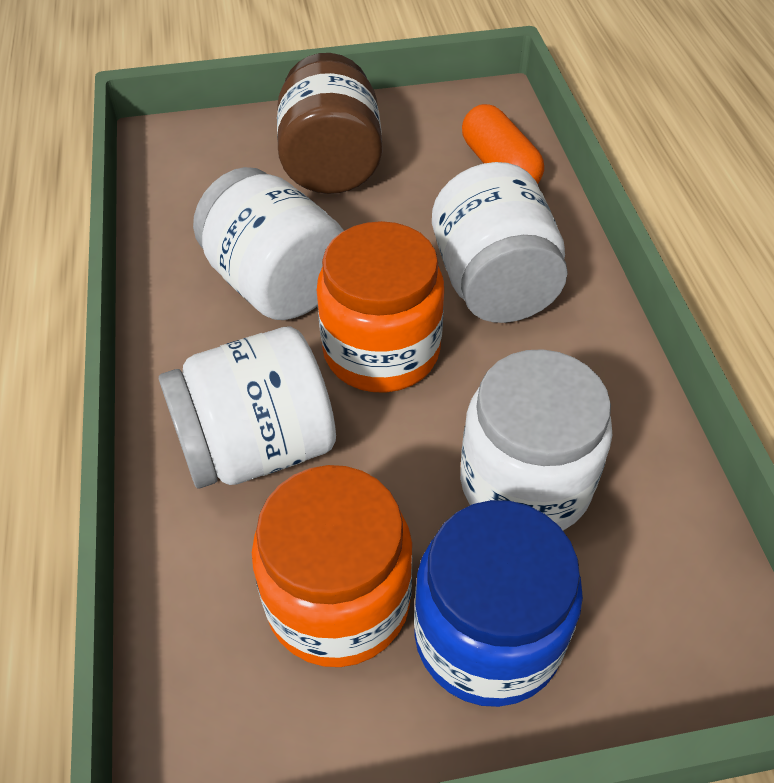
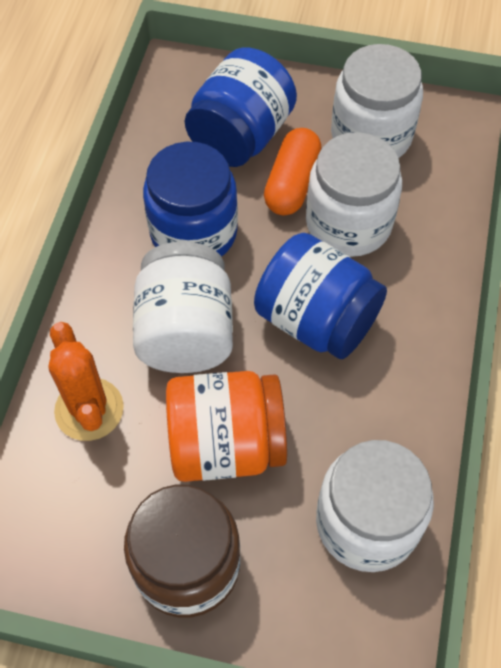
blue jar: [414,500,583,707] = 1 -> [143,141,238,257] [185,47,297,167] [254,233,387,359] = 3
orange cactus: none = 0 -> [49,322,124,441] = 1
orange jar: [252,465,413,667] [317,221,444,392] = 2 -> [166,371,287,482] = 1

